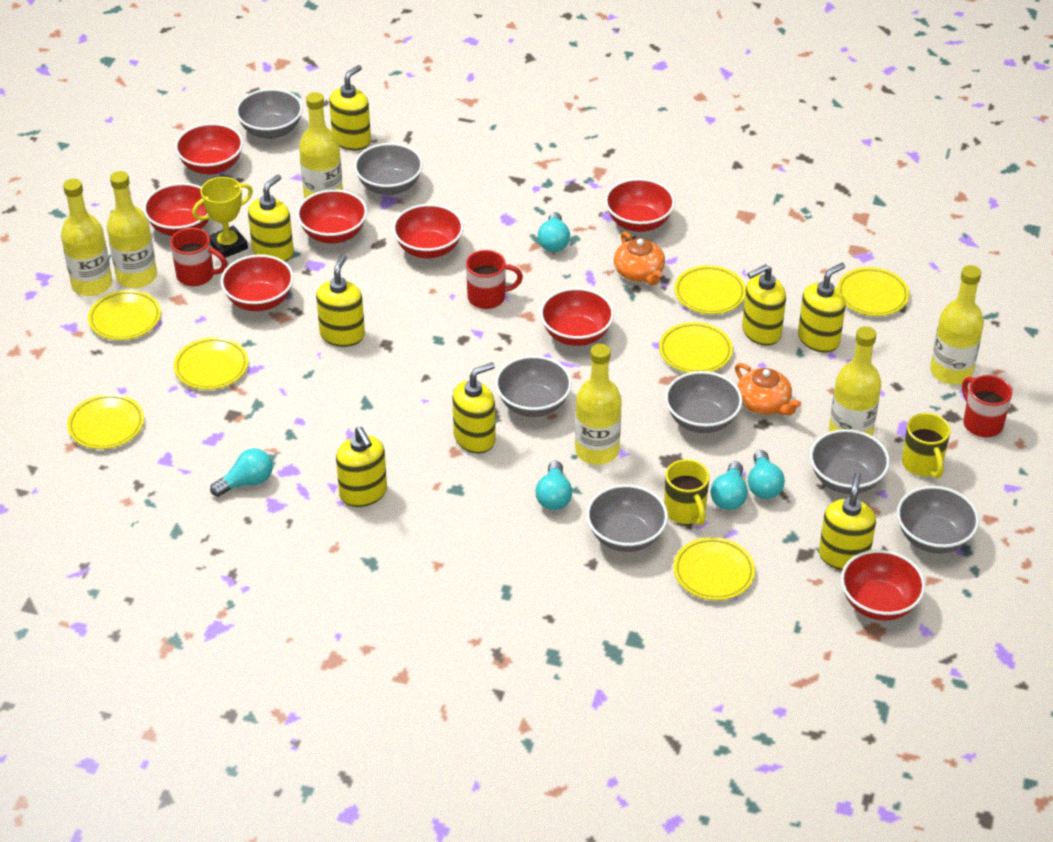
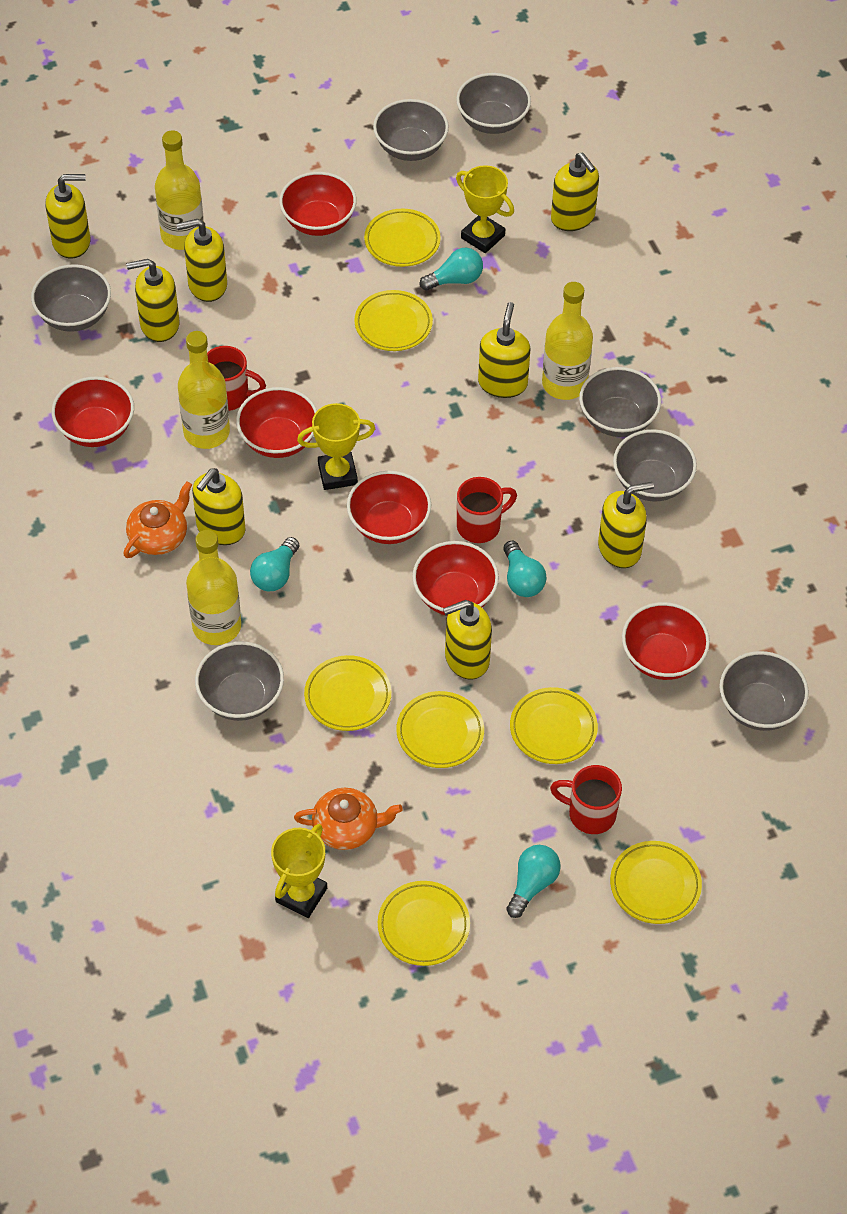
red bowl: [143,183,209,236] [175,123,243,175] [220,254,294,311] [297,189,367,243] [392,204,464,259] [540,288,614,346] [605,178,675,232] [841,550,926,621] = 8 -> [52,376,134,447] [236,387,317,458] [279,172,357,236] [347,471,431,544] [412,541,499,616] [622,602,710,680] = 6
turquoise light bulb: [210,448,273,497] [536,461,572,510] [538,212,570,252] [711,461,748,510] [748,450,785,499] = 5 -> [250,537,300,592] [420,248,483,291] [503,540,546,597] [506,845,561,918] = 4
yellow bottle: [61,179,112,296] [107,171,157,288] [299,92,343,198] [575,344,622,465] [829,326,881,436] [930,265,984,385] = 6 -> [155,130,204,250] [178,331,230,449] [186,530,241,645] [542,282,593,400] = 4
yellow mug: [664,459,710,526] [902,413,951,479] = 2 -> none = 0
yellow trophy: [192,177,253,258] = 1 -> [271,824,327,918] [297,403,375,490] [456,165,514,253] = 3

